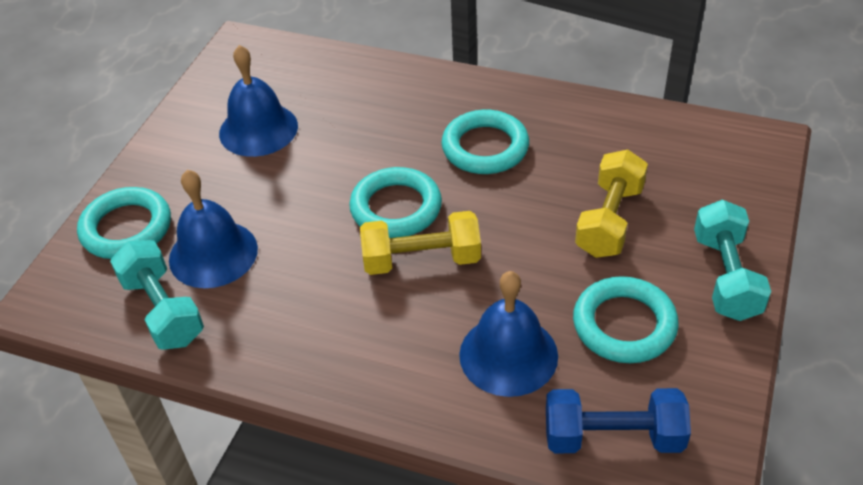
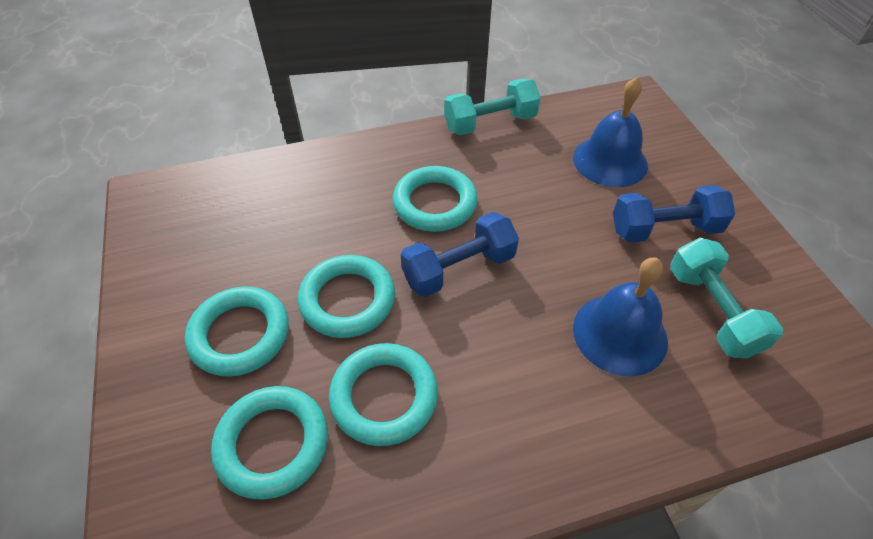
blue bell: [169,170,258,288] [219,45,298,157] [459,271,558,397] = 3 -> [573,77,648,187] [573,257,668,376] = 2
blue dumbbell: [546,388,691,453] = 1 -> [401,212,519,297] [613,185,735,243] = 2
turquoise ring: [77,187,171,259] [349,167,442,238] [441,110,529,174] [573,276,679,363] = 4 -> [185,286,288,377] [211,386,328,500] [298,255,395,338] [329,343,438,446] [393,166,478,232] = 5
yellow dumbbell: [360,211,481,275] [575,149,648,258] = 2 -> none = 0

